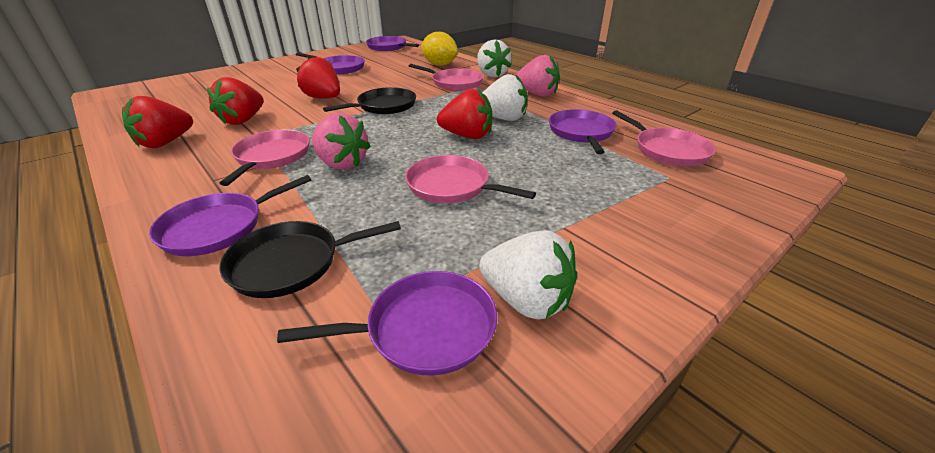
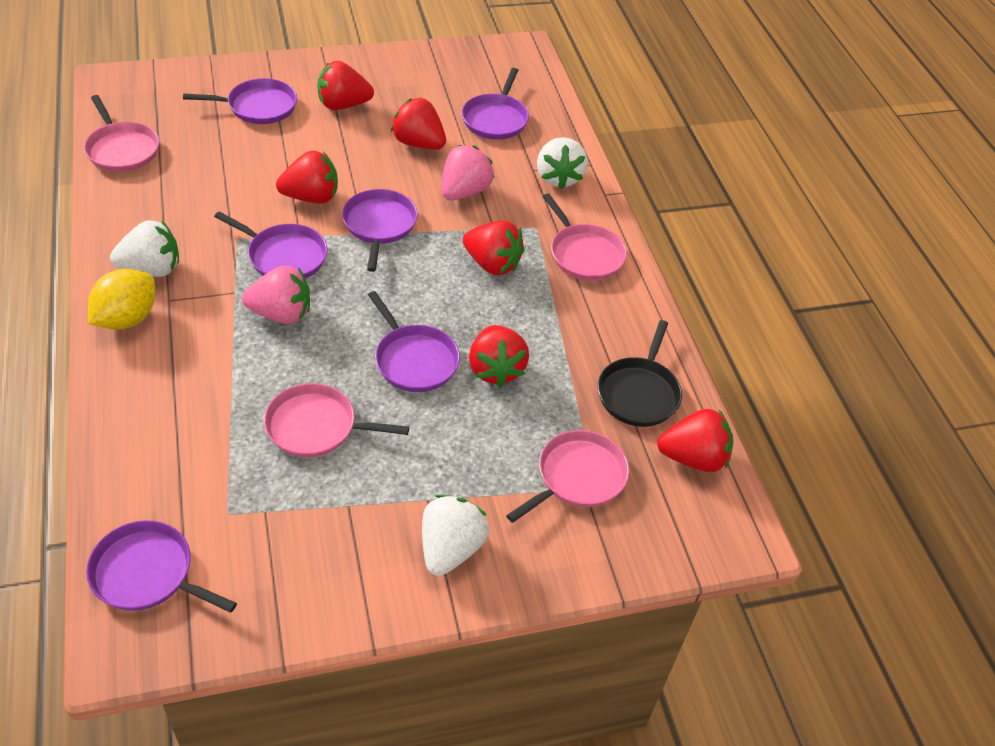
black pan: [219,221,401,298] [323,87,416,114] = 2 -> [598,320,682,427] = 1
purple pan: [149,175,311,256] [277,271,497,376] [296,52,365,74] [366,36,419,51] [549,109,617,154] = 5 -> [86,520,237,613] [183,78,297,124] [214,211,327,279] [342,189,418,272] [368,291,460,392] [462,68,529,140] = 6
red strawberry: [122,96,193,148] [207,77,263,125] [296,56,340,99] [437,89,492,139] = 4 -> [276,151,338,203] [317,61,374,110] [391,97,446,149] [463,220,525,275] [469,325,529,387] [657,409,733,472] = 6

